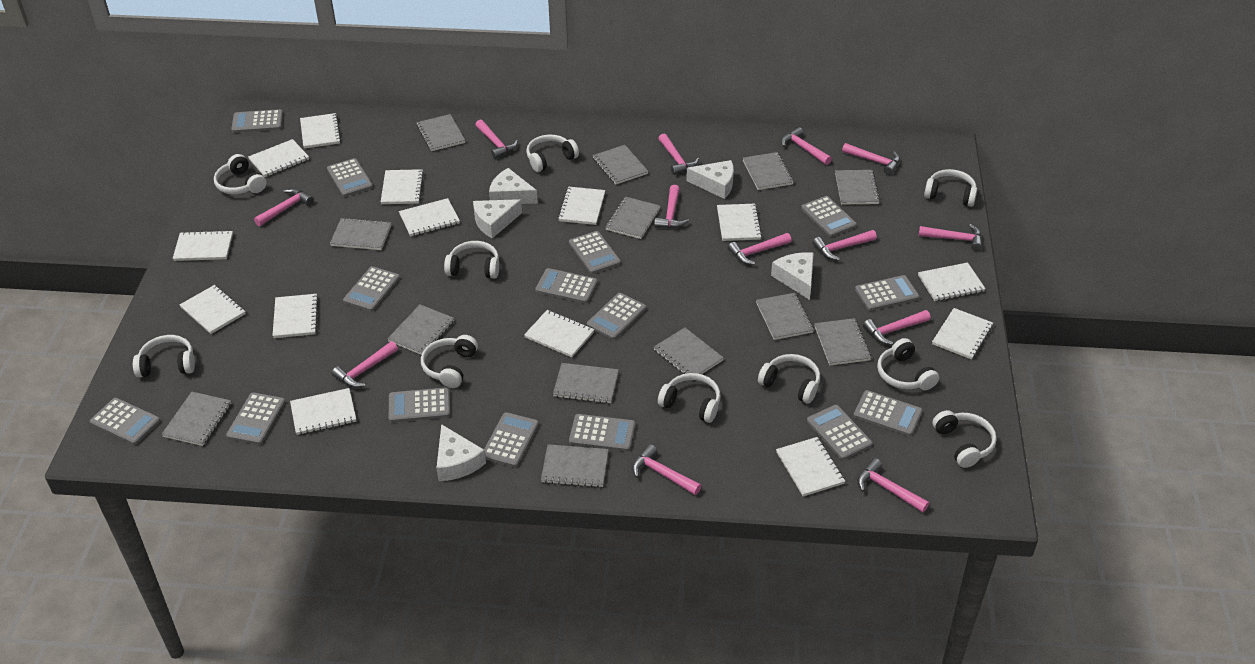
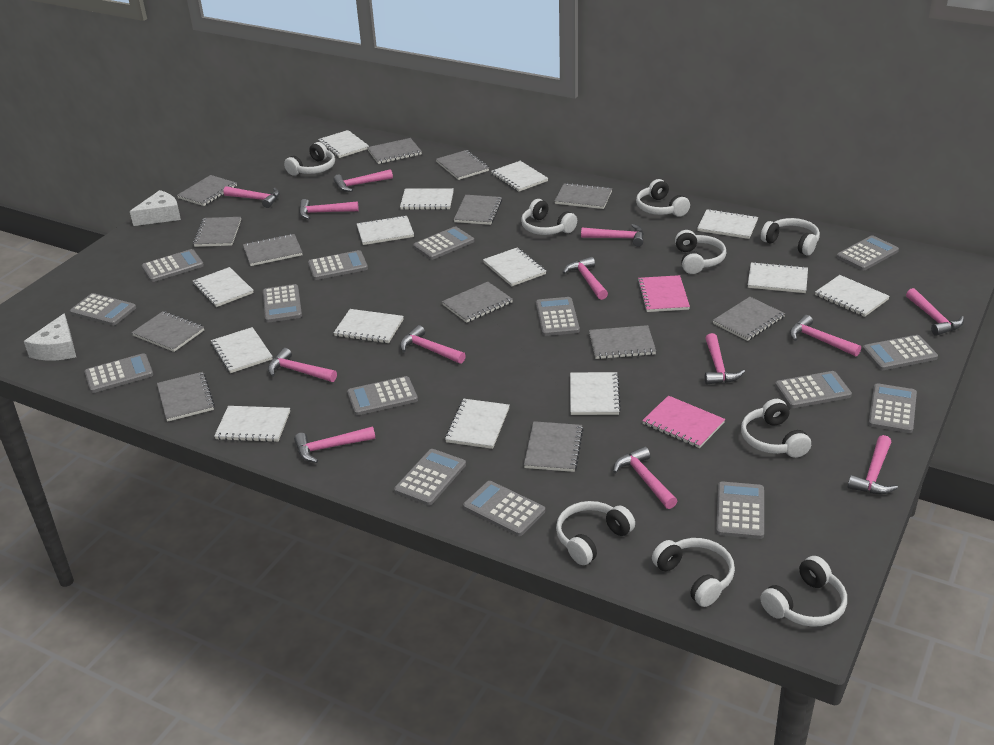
pink notebook: none = 0 -> [637,275,690,312] [642,396,725,448] = 2
white cheese: [437,424,486,481] [473,199,522,238] [489,168,538,204] [686,160,734,199] [771,252,814,300] = 5 -> [24,313,76,360] [130,190,181,226] = 2
white headphones: [133,335,195,378] [214,154,266,194] [421,335,478,388] [444,241,499,279] [526,134,579,172] [658,373,720,423] [758,354,820,404] [877,338,939,390] [924,169,977,207] [933,410,997,468] = 10 -> [284,142,335,176] [521,199,577,235] [556,501,635,565] [636,179,690,217] [652,538,735,607] [675,230,726,274] [741,399,811,458] [760,556,847,627] [761,218,820,256] = 9

